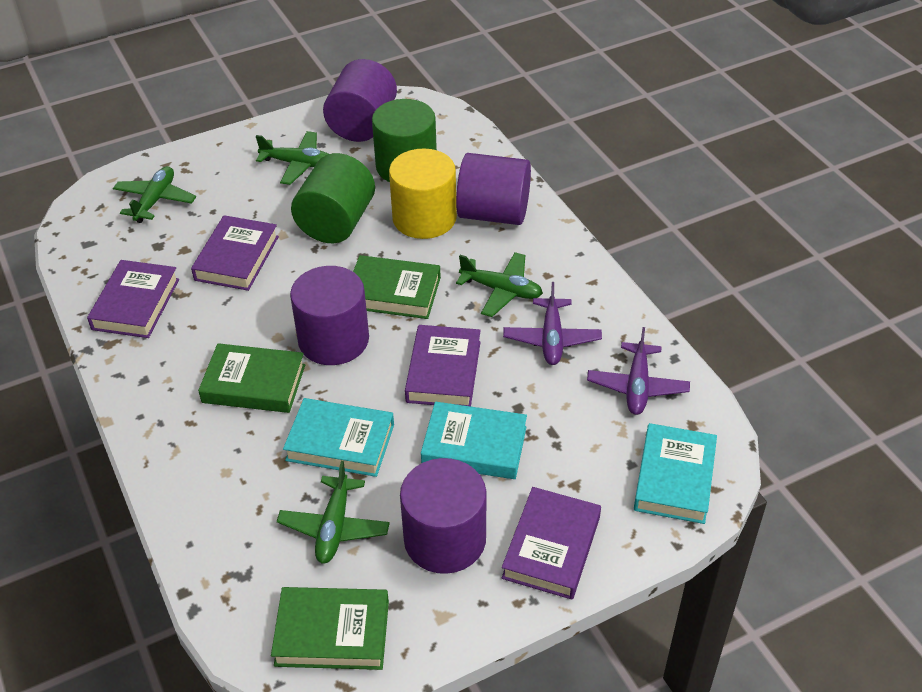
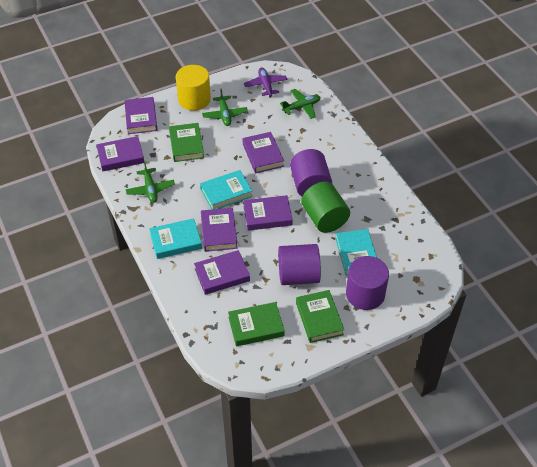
green cylinder: [291,153,375,243] [372,99,437,182] = 2 -> [301,182,350,233] = 1
green plane: [113,166,196,223] [256,131,328,185] [277,461,390,563] [456,252,543,317] = 4 -> [125,161,175,203] [202,88,248,126] [280,89,320,119] = 3
purple book: [87,260,179,338] [191,215,279,291] [405,325,481,407] [501,487,601,600] = 4 -> [96,136,144,172] [124,97,157,134] [194,250,250,295] [201,208,237,252] [243,132,284,174] [243,195,293,231] = 6
purple cylinder: [290,266,369,365] [323,59,397,142] [400,458,486,574] [456,153,531,225] = 4 -> [278,244,321,285] [290,149,332,196] [346,256,389,310] = 3
purple plane: [503,282,602,365] [587,327,690,415] = 2 -> [244,68,288,97] = 1

